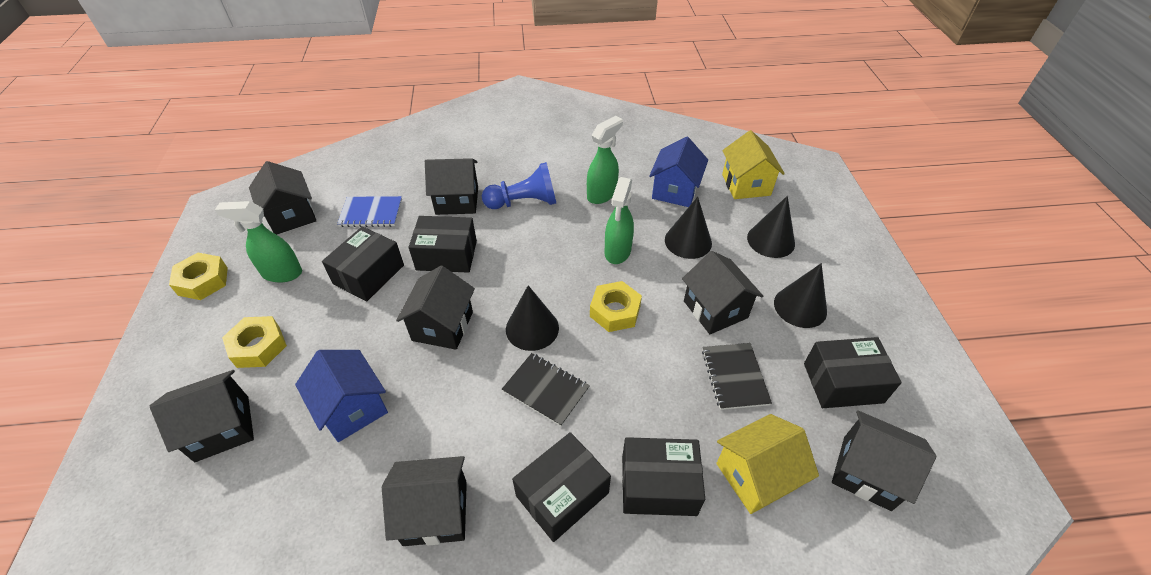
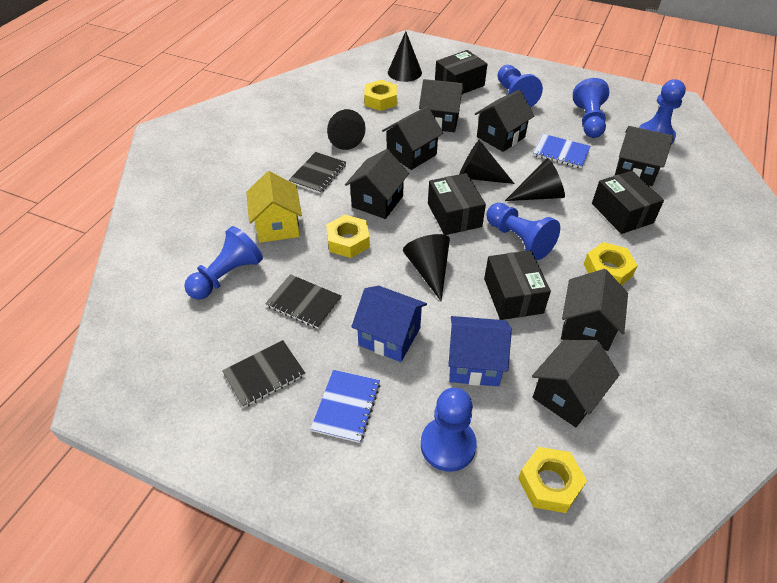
black box: [322,226,404,301] [409,216,477,273] [512,432,611,542] [622,437,705,516] [804,337,902,408] = 5 -> [428,173,486,235] [435,50,487,94] [484,250,551,320] [592,171,664,234] = 4
black cone: [506,285,559,351] [665,197,712,259] [747,196,795,258] [774,263,827,328] = 4 -> [327,109,366,150] [388,31,422,82] [403,234,450,301] [459,140,515,184] [505,158,565,201] = 5
black notebook: [502,353,590,427] [702,343,772,410] = 2 -> [222,340,305,408] [265,274,342,329] [288,152,346,194] = 3
blue notebook: [337,196,402,227] = 1 -> [311,370,380,443] [533,134,591,168] = 2
blue pawn: [482,162,556,209] = 1 -> [184,226,263,300] [421,388,477,472] [486,203,560,260] [498,65,543,108] [573,78,609,138] [639,79,686,144] = 6
green spray bottle: [215,201,302,282] [587,116,623,204] [604,177,634,264] = 3 -> none = 0
yellow house: [716,414,819,514] [722,130,785,199] = 2 -> [246,171,302,243] = 1
yellow nut: [169,253,228,300] [222,316,287,368] [590,281,642,332] = 3 -> [326,215,370,258] [364,80,397,111] [518,447,587,513] [584,242,638,285] = 4

